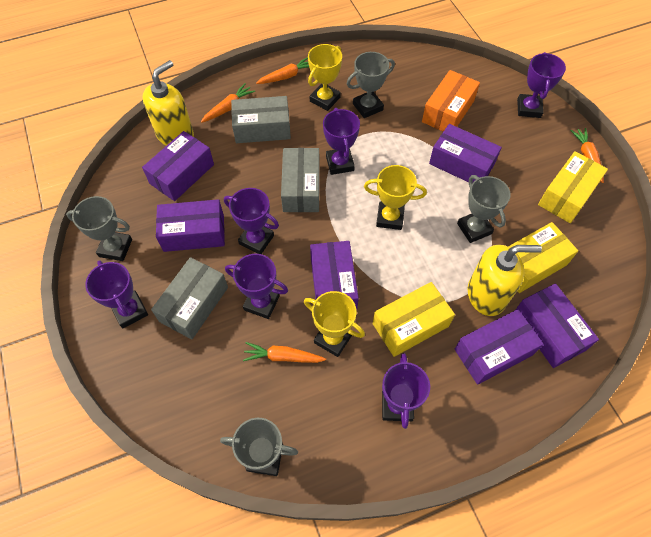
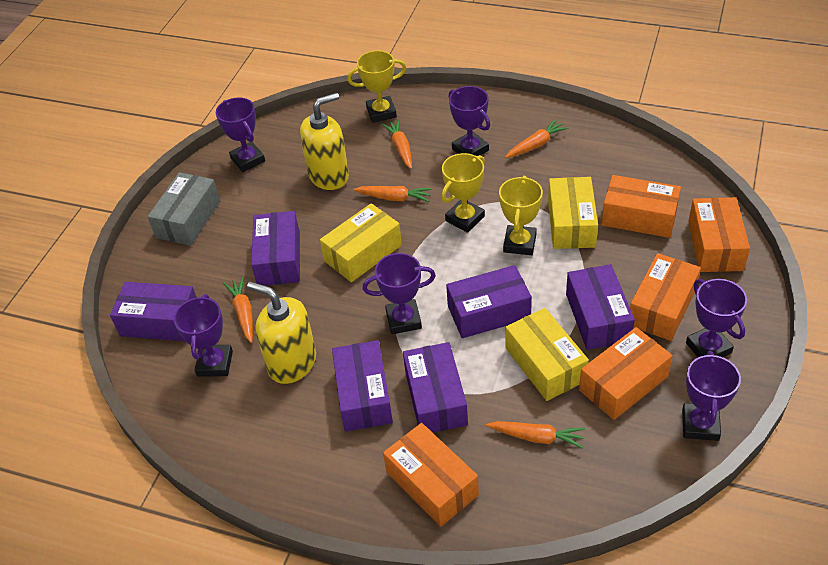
grey box: [151,257,228,339] [231,96,291,143] [281,148,320,212] = 3 -> [147,172,220,246] = 1
grey trophy: [66,196,132,261] [220,418,298,476] [347,52,395,118] [457,175,511,243] = 4 -> none = 0
orange box: [422,70,480,132] = 1 -> [383,423,479,527] [579,327,673,420] [602,175,681,238] [630,253,701,341] [688,197,750,272] = 5
orange carrot: [201,83,255,123] [243,342,326,363] [256,57,309,84] [571,128,604,183] = 4 -> [223,277,253,343] [353,186,432,202] [382,119,412,169] [486,421,585,449] [505,119,568,158] = 5

